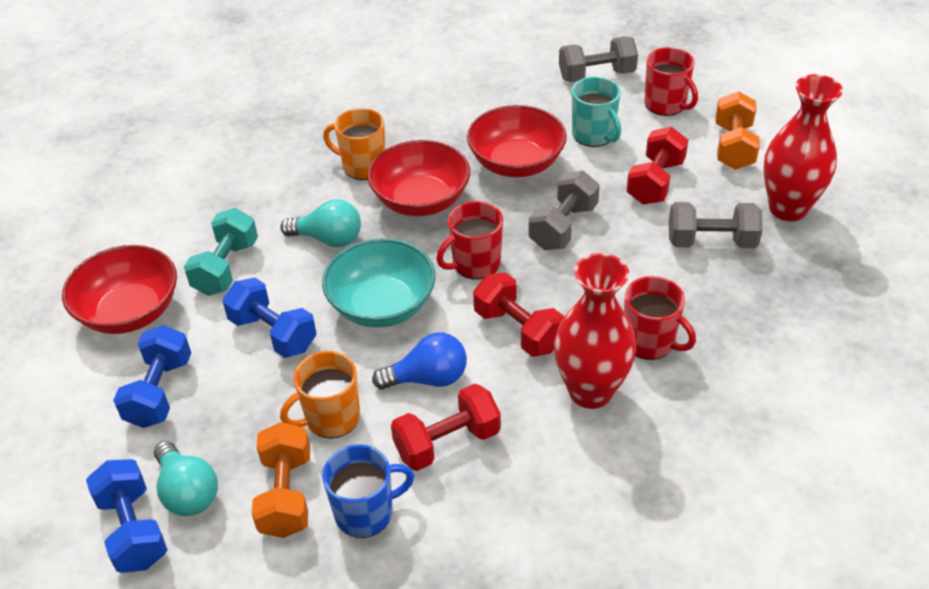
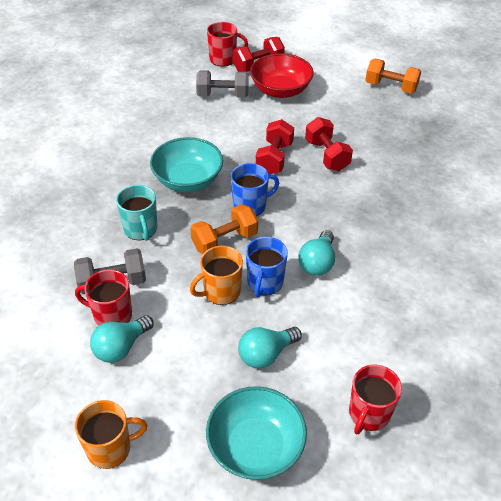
blue dumbbell: [86,459,167,573] [113,325,191,428] [223,278,317,358] = 3 -> none = 0
blue light bulb: [372,333,467,389] = 1 -> none = 0
blue mug: [322,444,415,538] = 1 -> [231,163,279,216] [246,237,288,297] = 2
grey dumbbell: [528,171,600,250] [559,36,638,82] [669,202,763,248] = 3 -> [74,248,146,294] [196,70,249,98] = 2
red bowl: [62,245,177,334] [367,140,470,216] [467,105,567,177] = 3 -> [250,53,314,98] = 1
red vase: [554,253,636,409] [764,74,843,221] = 2 -> none = 0
turquoise bowl: [322,238,436,328] = 1 -> [150,137,223,192] [206,386,307,480] = 2
turquoise dumbbell: [184,208,258,296] = 1 -> none = 0
turquoise light bulb: [154,441,218,516] [280,199,361,247] = 2 -> [90,315,154,363] [238,327,302,369] [298,230,335,276] = 3

